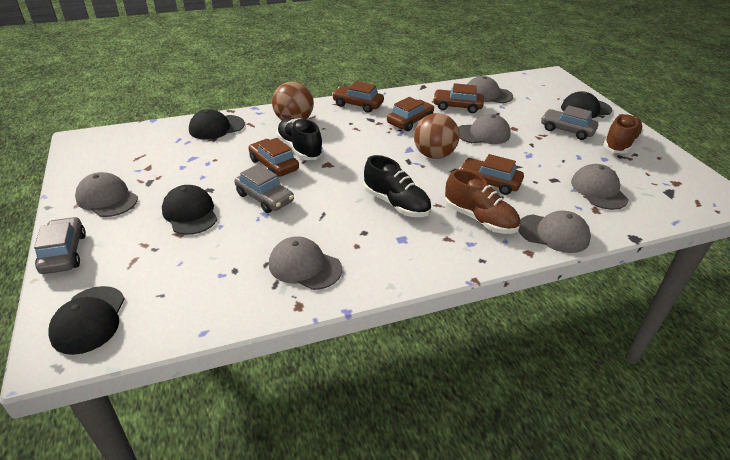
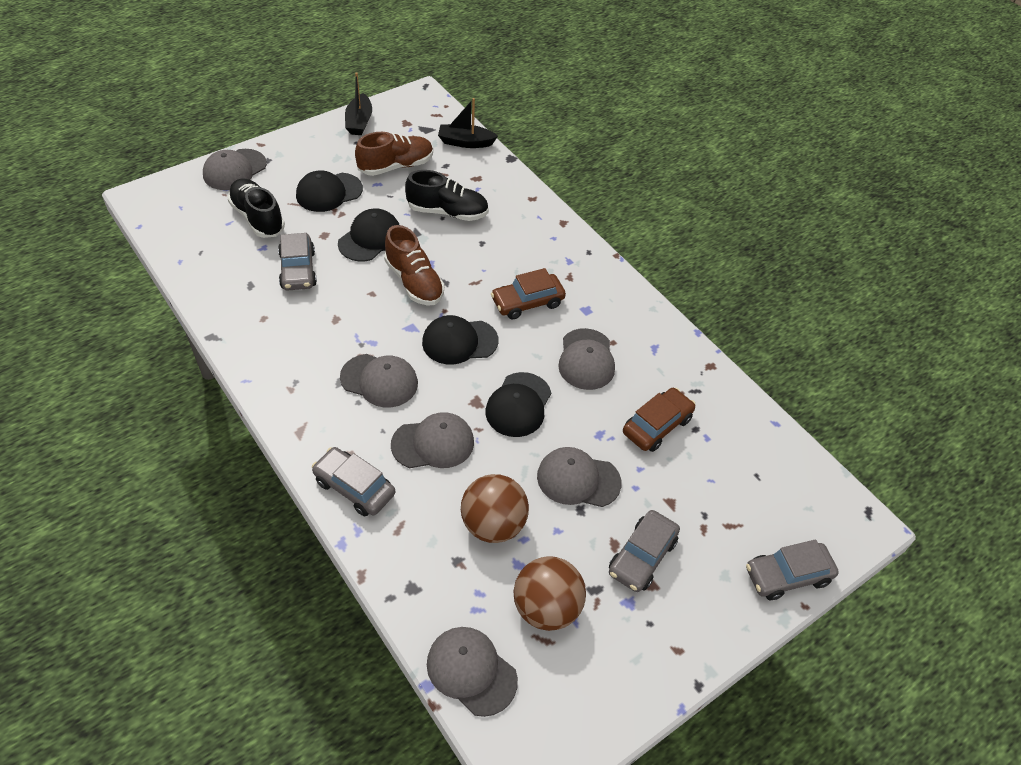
black boat: none = 0 -> [345,72,372,135] [438,98,498,148] = 2
brown car: [249,138,299,177] [332,81,384,113] [387,97,434,131] [433,83,484,113] [459,154,524,195] = 5 -> [491,268,566,320] [623,388,696,452] = 2
grey car: [34,217,86,274] [234,164,294,213] [541,105,598,140] = 3 -> [278,233,317,290] [312,447,395,516] [609,510,680,592] [746,539,839,600] = 4

